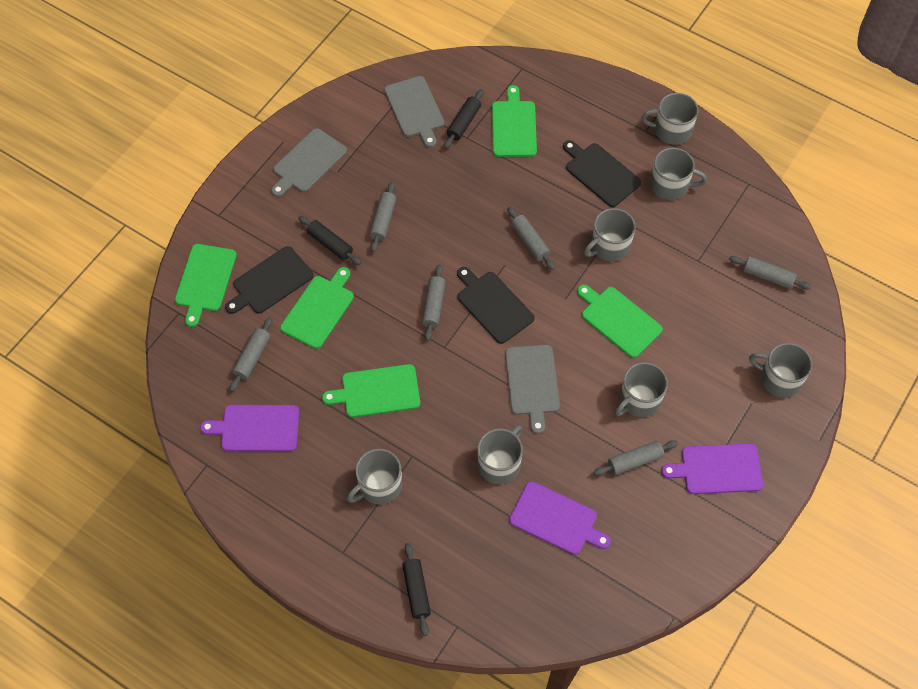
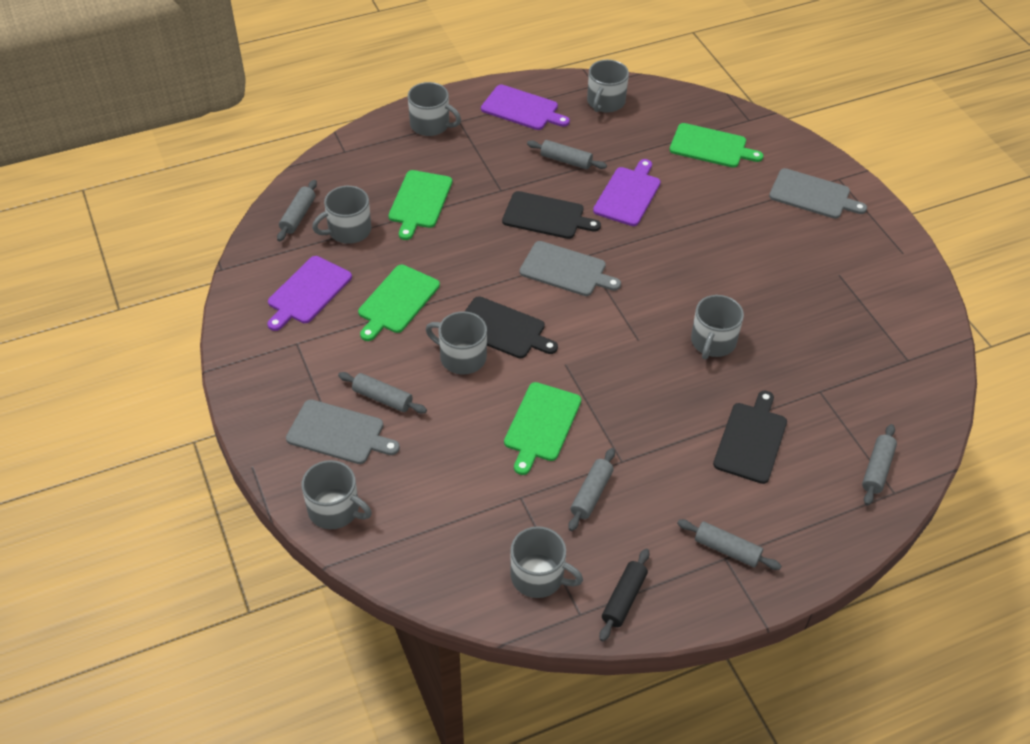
black rolling pin: [299,216,361,265] [402,543,431,636] [444,89,483,149] = 3 -> [599,548,649,642] = 1
green cutting board: [175,244,237,327] [280,267,354,349] [322,364,420,417] [492,85,537,157] [577,284,663,358] = 5 -> [358,265,440,341] [388,170,452,240] [504,382,581,475] [669,123,763,168] = 4

